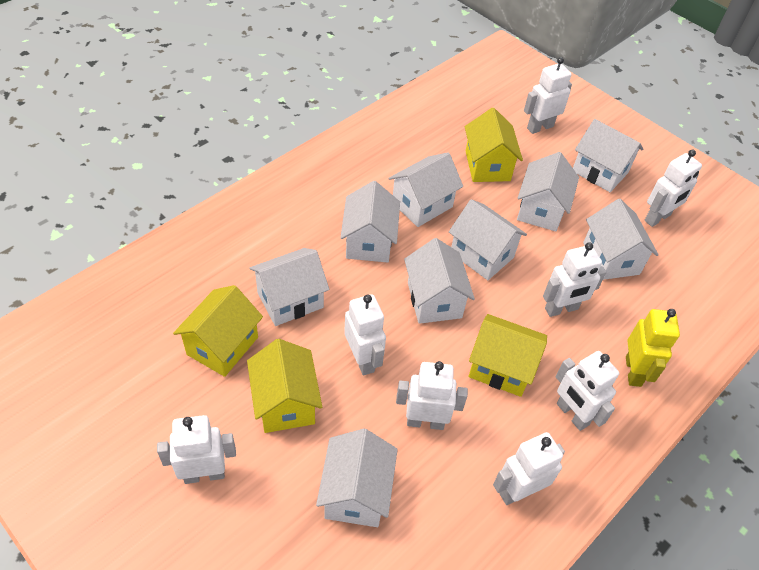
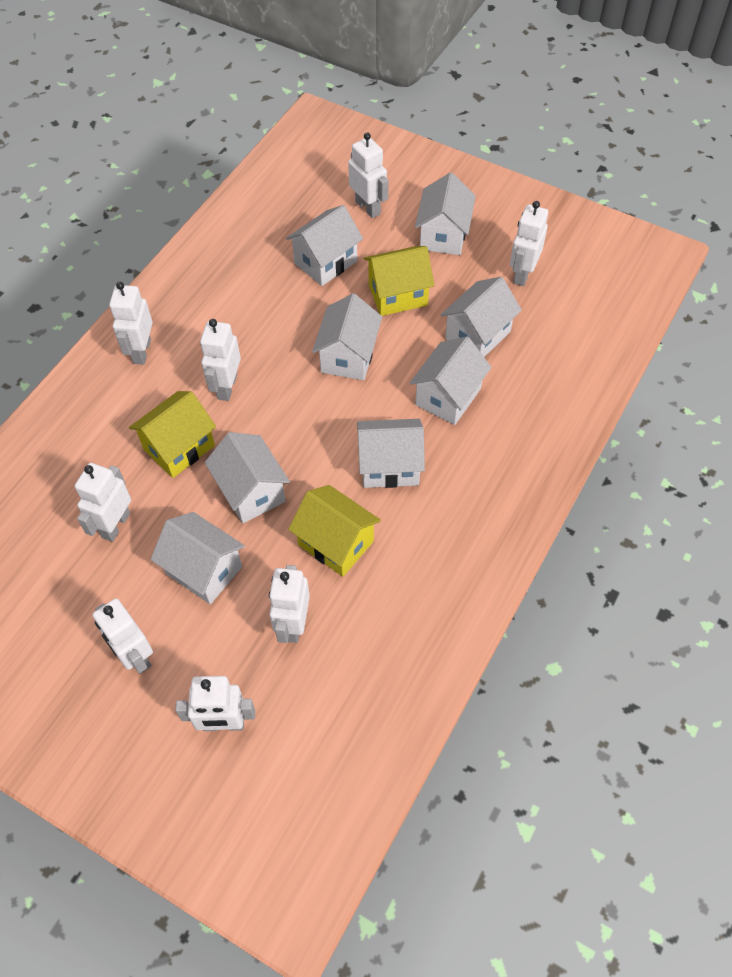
white house: [249,248,329,326] [316,429,398,527] [340,181,400,263] [388,152,463,227] [404,238,475,324] [449,199,527,280] [517,152,579,231] [573,119,643,192] [583,199,659,280] = 9 -> [150,512,245,604] [205,432,290,523] [286,205,363,286] [312,293,382,380] [357,419,425,488] [410,337,492,425] [415,172,476,255] [441,277,522,357] = 8
yellow house: [173,285,263,377] [247,339,322,433] [465,108,523,182] [469,314,547,397] = 4 -> [129,391,216,478] [288,485,381,577] [364,246,434,316] = 3
yellow robot: [626,309,680,387] = 1 -> none = 0

